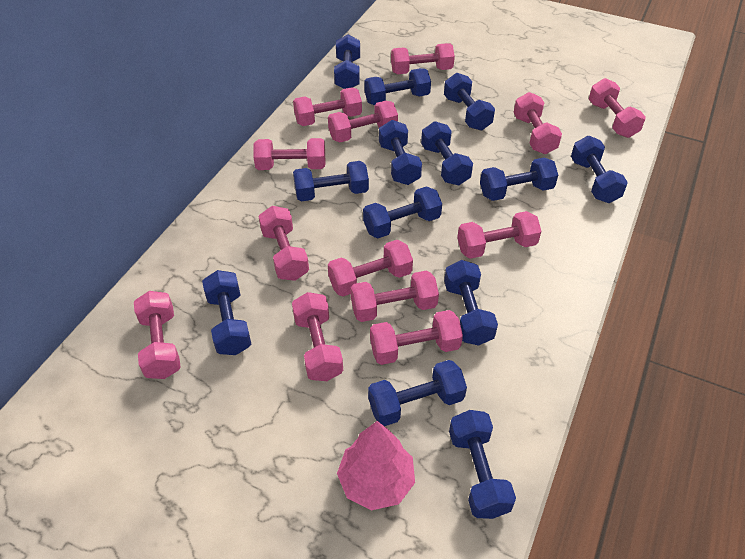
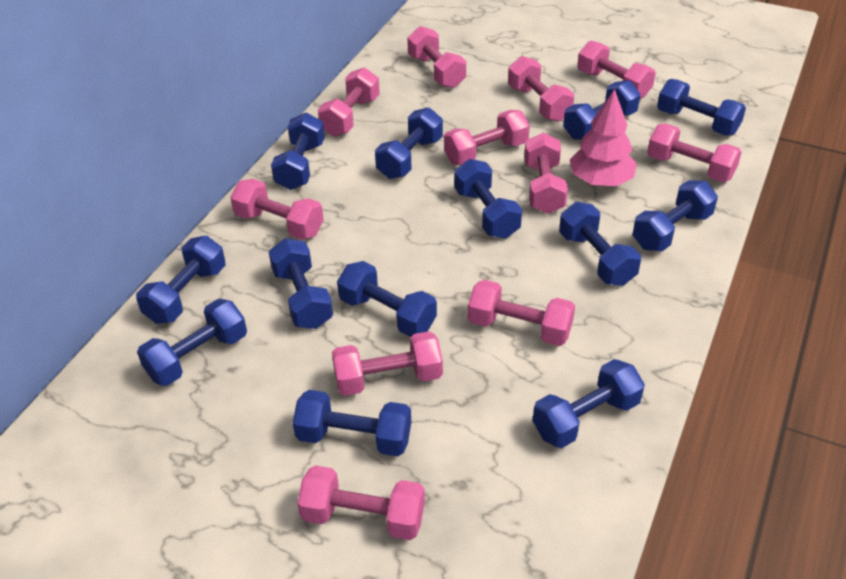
pink dumbbell: [134,291,181,379] [253,138,325,170] [258,206,309,281] [292,292,343,381] [293,87,362,126] [328,101,398,142] [328,240,413,296] [350,270,439,322] [370,310,463,365] [391,43,455,74] [457,211,541,259] [514,92,562,154] [589,78,646,138] = 13 -> [230,179,324,240] [297,465,425,540] [318,68,380,136] [332,331,443,396] [407,26,466,88] [444,110,530,165] [468,280,575,346] [508,56,574,122] [524,133,568,214] [577,41,656,99] [647,124,742,182] = 11

